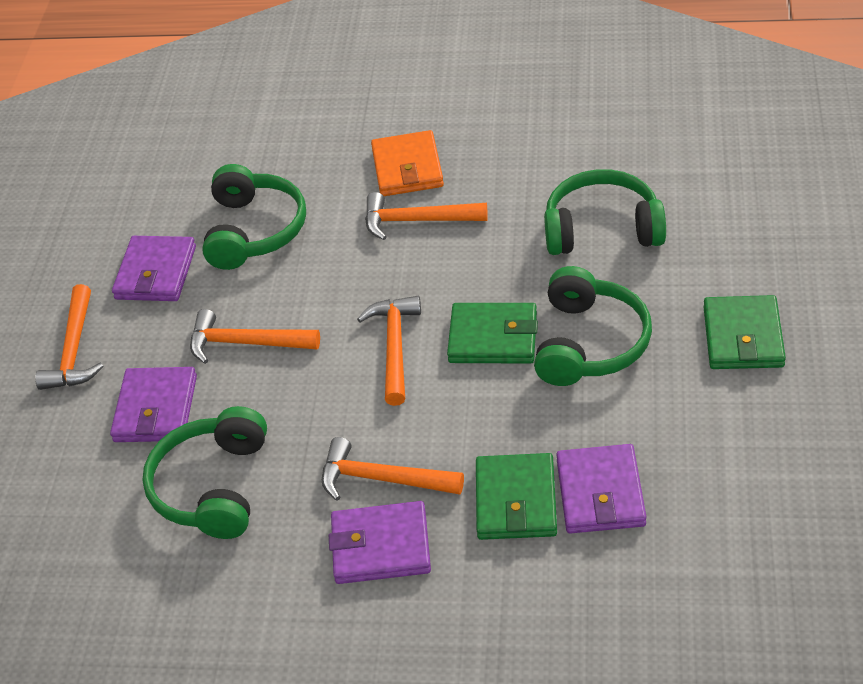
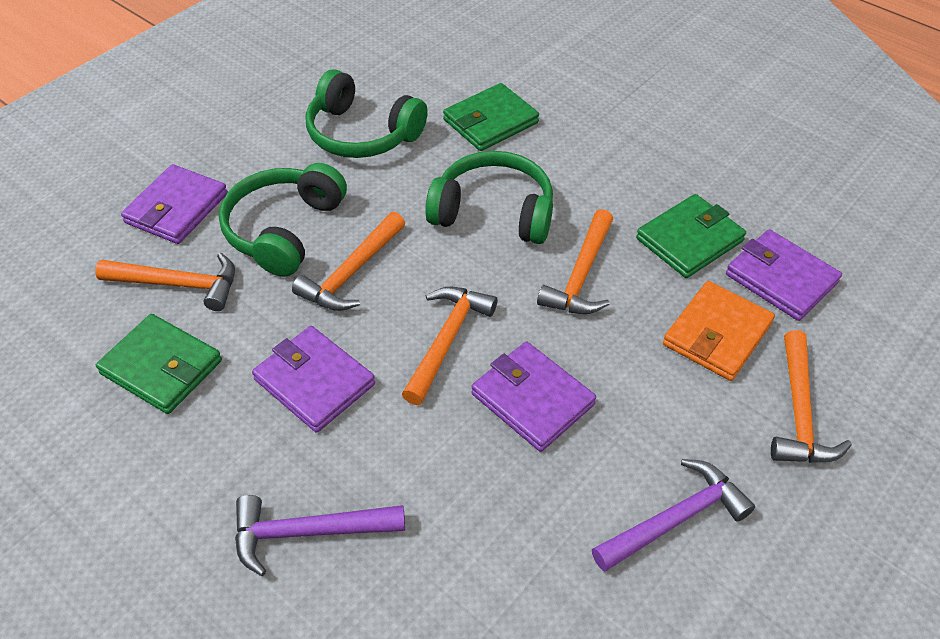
green headphones: [142,406,267,539] [202,164,306,270] [534,266,652,386] [544,169,666,255] = 4 -> [219,163,347,277] [306,69,428,158] [425,151,553,244] = 3
purple hammer: none = 0 -> [235,495,405,576] [592,459,755,572] = 2

